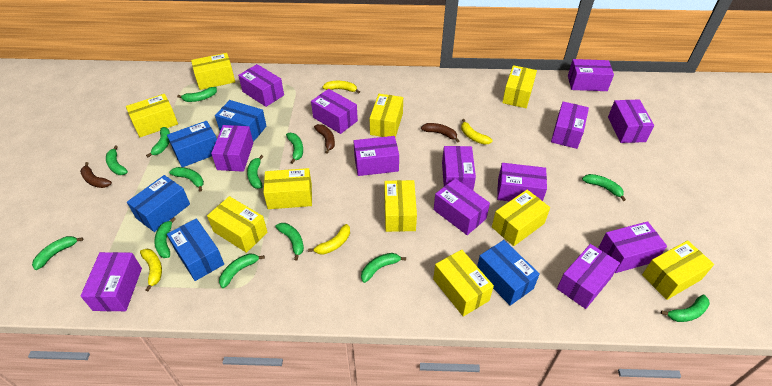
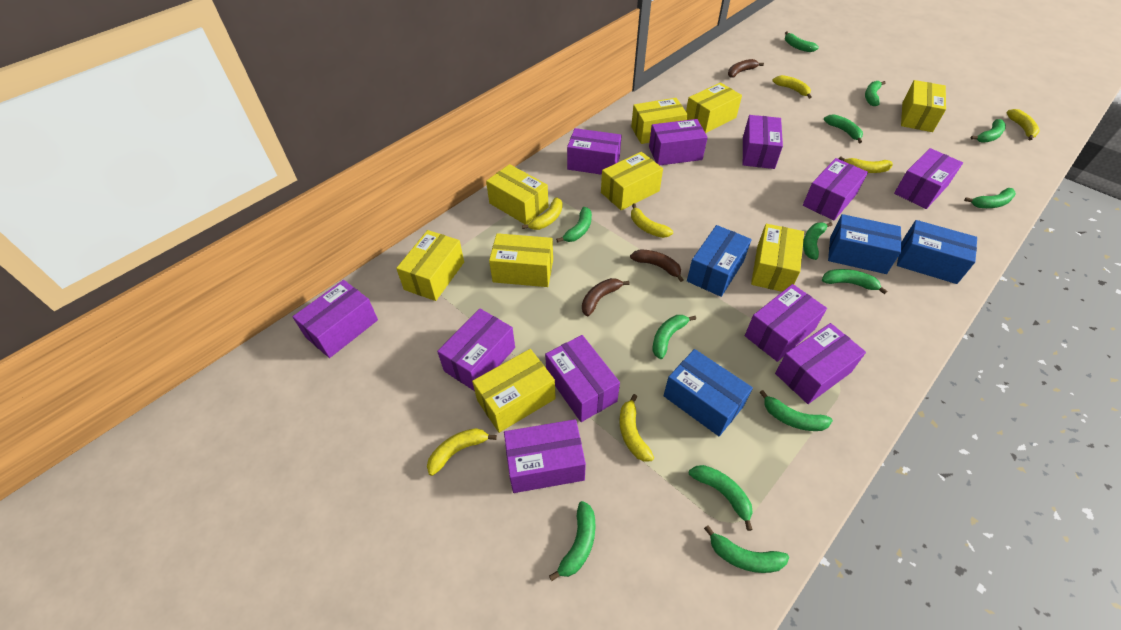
blue box: [127,175,190,232] [167,121,217,167] [167,218,224,281] [215,100,267,142] [477,240,540,306] = 5 -> [663,349,753,436] [687,225,752,297] [828,214,902,274] [897,220,977,284] = 4
purple box: [81,252,142,311] [211,125,253,172] [238,64,284,107] [311,89,358,134] [354,136,399,176] [434,178,490,235] [442,146,476,190] [497,163,547,201] [551,101,589,149] [557,244,620,309] [568,59,614,91] [598,221,667,273] [608,99,654,143] = 13 -> [293,280,378,358] [437,309,515,391] [504,419,586,493] [545,335,620,422] [567,128,622,175] [649,119,708,165] [743,115,783,169] [745,284,827,362] [775,323,866,404] [803,158,868,220] [894,148,963,209] = 11
yellow banana: [140,249,162,292] [308,224,350,255] [322,81,360,93] [461,119,493,145] = 4 -> [427,428,497,476] [522,197,562,230] [620,394,654,462] [631,203,673,238] [773,75,811,99] [839,156,893,173] [1007,109,1040,140] = 7
yellow box: [126,94,178,137] [191,53,235,90] [207,196,267,253] [263,168,312,209] [370,94,403,138] [384,180,417,232] [433,250,494,317] [492,190,550,246] [502,65,537,108] [642,240,714,300] = 10 -> [396,230,464,301] [472,349,556,433] [486,164,549,225] [489,233,553,287] [601,152,663,210] [631,98,688,144] [686,82,742,133] [751,224,804,292] [901,80,946,132] = 9

